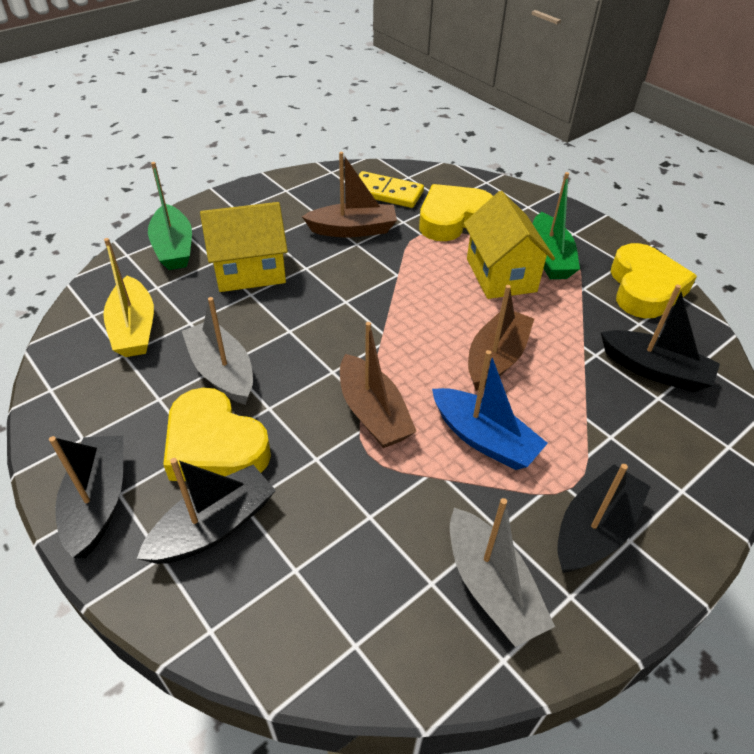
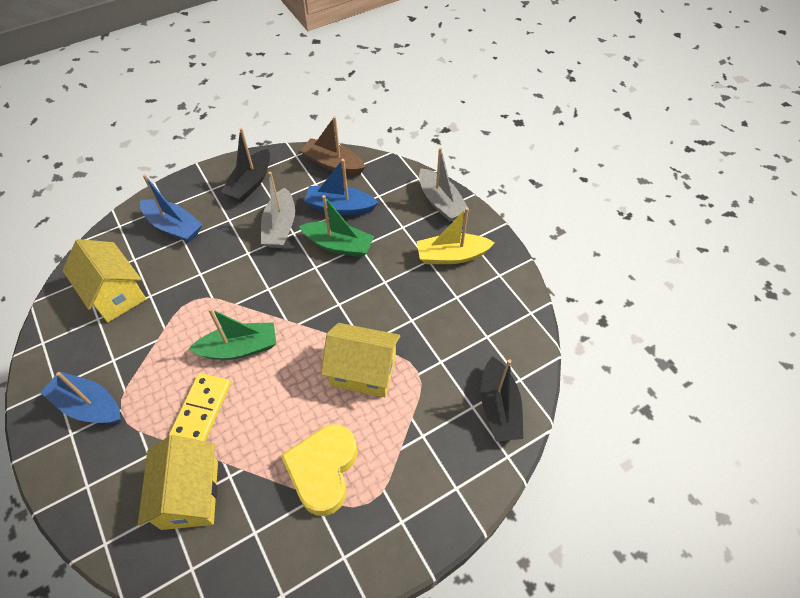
black boat: [49,435,123,558] [137,458,276,564] [557,464,651,573] [601,284,720,392] = 4 -> [221,128,270,202] [481,356,523,441] = 2
blue boat: [432,350,548,470] = 1 -> [41,371,121,423] [140,174,202,242] [304,159,378,215] = 3
brown boat: [302,152,397,237] [340,322,417,448] [468,285,534,391] = 3 -> [300,116,365,176] = 1
yellow heart: [163,387,271,481] [419,184,493,241] [611,243,697,318] = 3 -> [281,424,357,516] = 1
yellow house: [200,202,288,292] [464,191,555,299] = 2 -> [62,239,146,322] [138,435,218,530] [321,323,400,397] = 3

